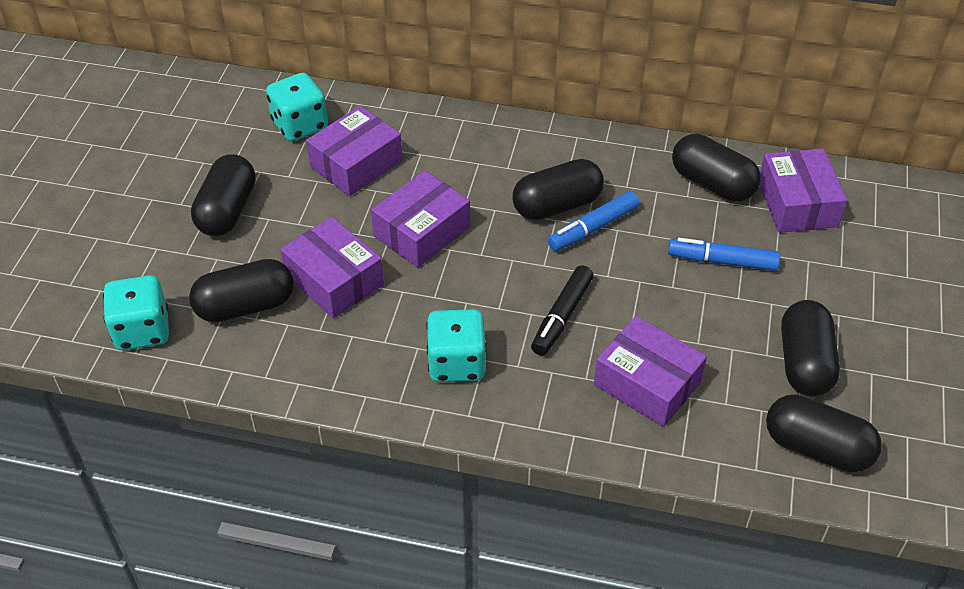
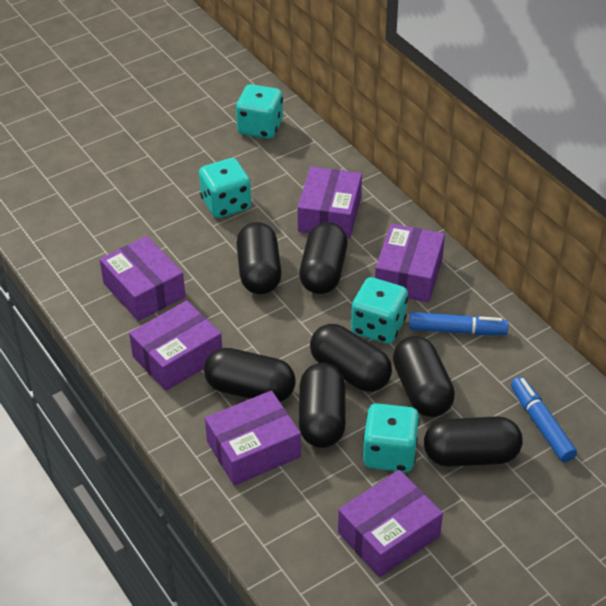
black capsule: [189,259,294,322] [191,154,256,236] [513,159,604,220] [672,134,761,201] [766,394,882,472] [781,300,840,397] = 6 -> [204,348,296,402] [237,222,281,294] [299,222,348,294] [299,363,346,448] [310,324,392,392] [393,336,455,417] [424,416,523,467] = 7
black marker: [531,265,594,356] = 1 -> none = 0
purple box: [280,216,384,319] [306,106,402,196] [371,170,470,268] [594,316,707,427] [760,148,847,233] = 5 -> [100,236,185,321] [129,300,222,391] [205,390,301,486] [298,167,362,239] [338,470,443,577] [375,224,445,303] = 6
turquoise dice: [103,275,169,350] [266,73,328,141] [426,309,487,382] = 3 -> [199,158,251,218] [236,84,283,139] [351,277,408,344] [362,403,420,472] = 4

